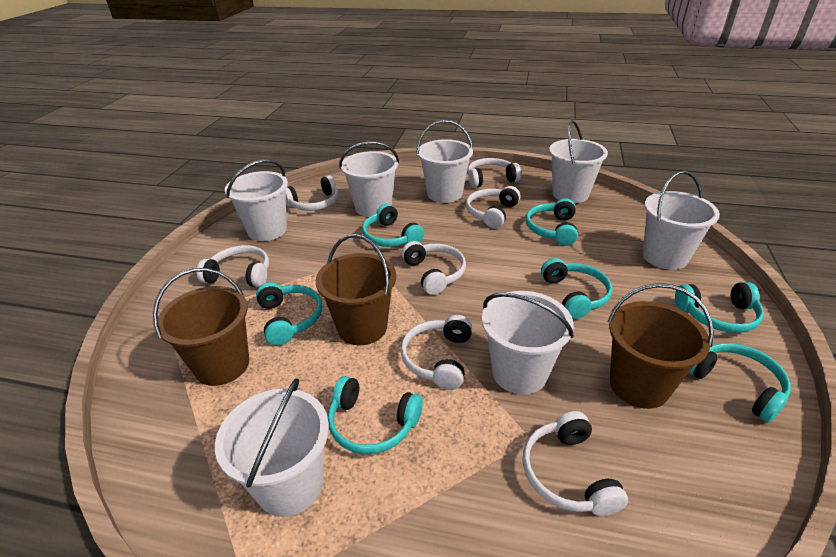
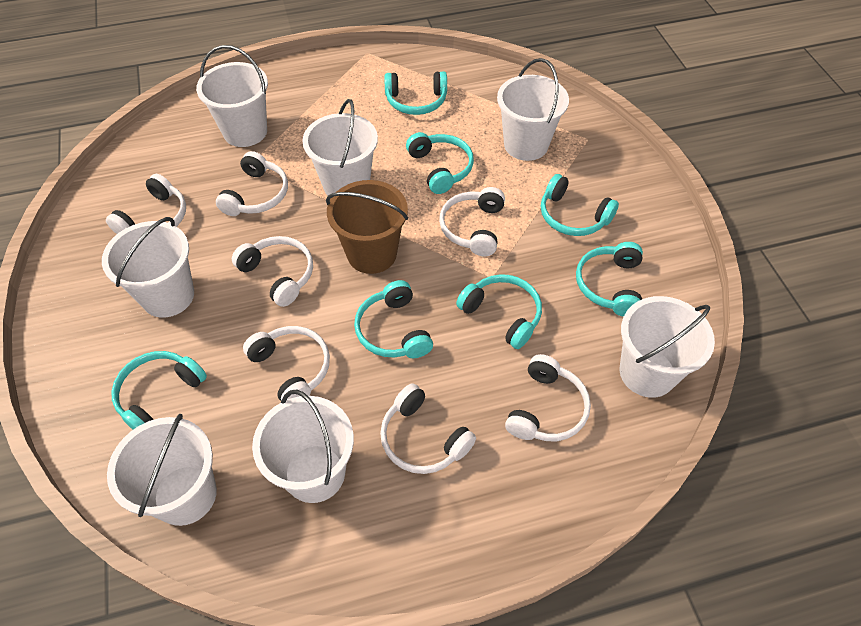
brown bucket: [153,268,249,386] [316,234,396,345] [608,283,714,409] = 3 -> [326,180,408,274] = 1

